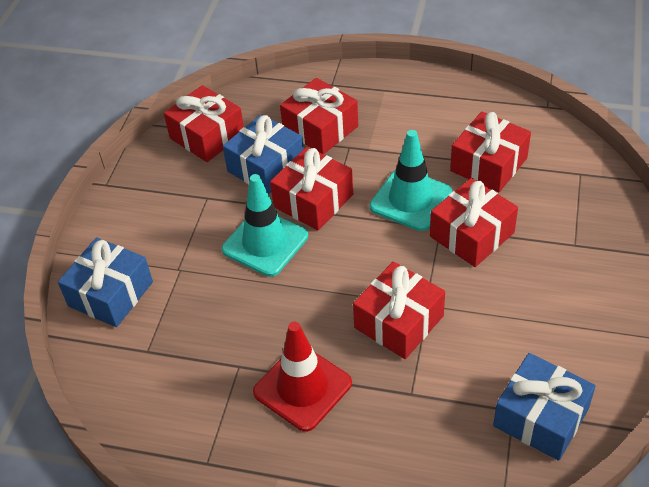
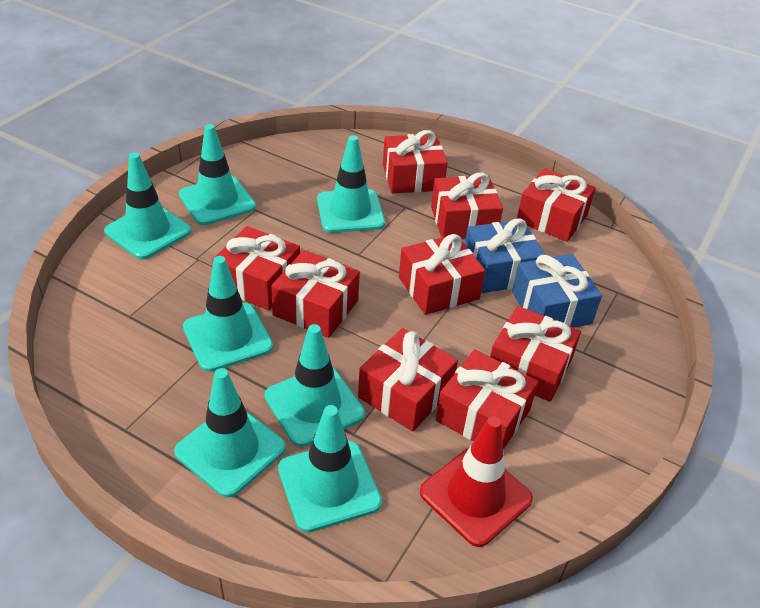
blue gift: [58,238,153,327] [223,114,304,194] [493,353,596,461] = 3 -> [465,218,545,293] [512,254,602,328] = 2
red gift: [164,85,244,162] [270,147,353,231] [280,78,358,155] [353,261,445,359] [430,178,518,267] [450,111,531,193] = 6 -> [212,226,300,311] [271,250,360,338] [358,328,458,432] [383,130,448,193] [399,234,485,315] [431,173,503,239] [436,349,538,450] [490,306,581,402] [517,168,595,242] = 9
turquoise traffic cone: [222,174,308,277] [369,130,452,231] = 2 -> [104,153,191,259] [174,368,286,498] [179,124,256,225] [183,256,273,372] [264,324,365,447] [278,405,382,533] [317,135,385,233] = 7

